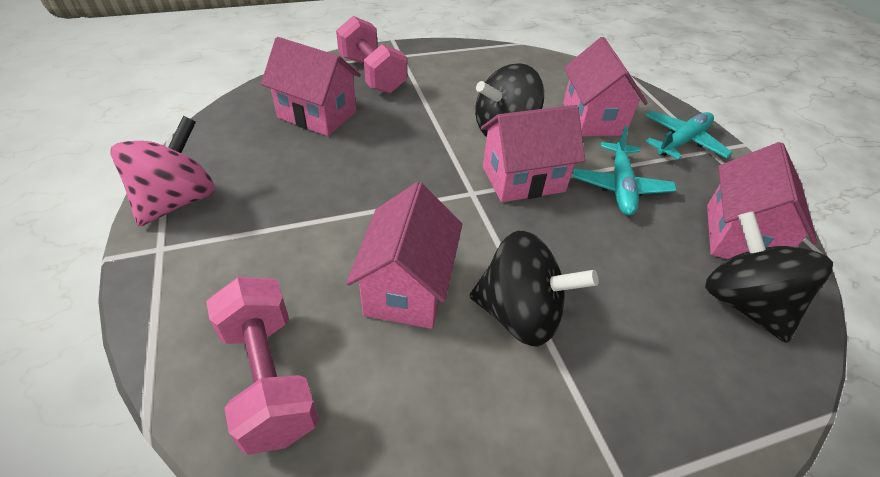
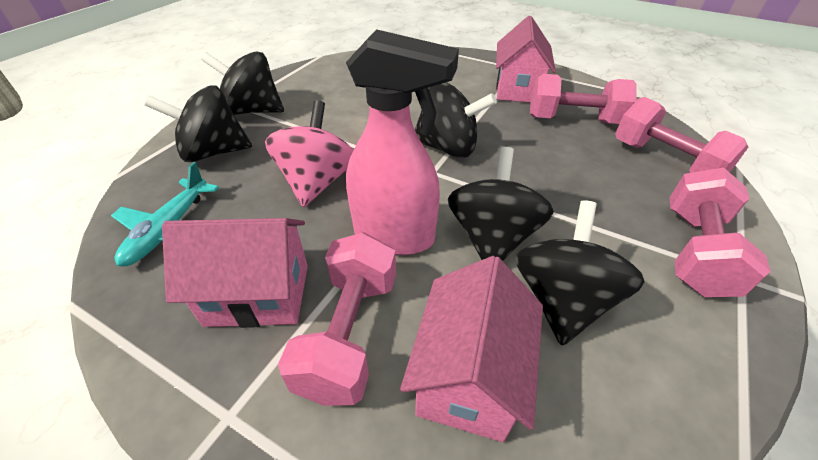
black spinning top: [470,231,599,347] [475,63,544,137] [705,211,833,343] = 3 -> [145,85,252,162] [201,51,284,115] [415,82,497,158] [448,147,554,261] [515,201,645,346] = 5
pink dumbbell: [206,277,319,455] [336,16,407,94] = 2 -> [278,232,396,406] [530,74,637,124] [615,97,748,173] [669,167,771,297] = 4
pink house: [261,37,361,136] [346,182,462,329] [481,105,585,202] [563,37,648,137] [707,142,817,259] = 5 -> [162,218,308,328] [400,256,543,442] [496,16,556,103] = 3
pink spray bottle: none = 0 -> [346,29,459,255] = 1
turquoise plane: [573,126,677,216] [645,111,733,160] = 2 -> [111,162,219,266] = 1

